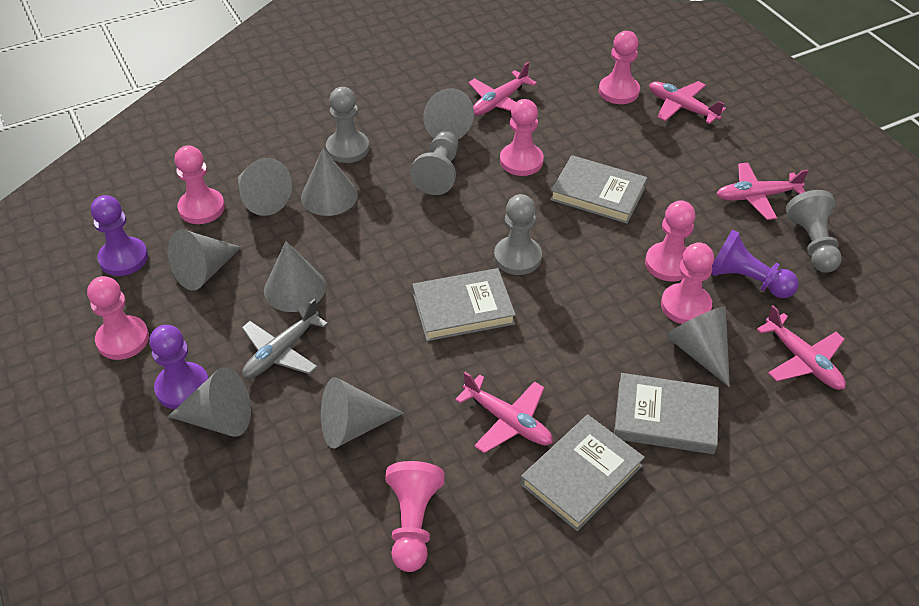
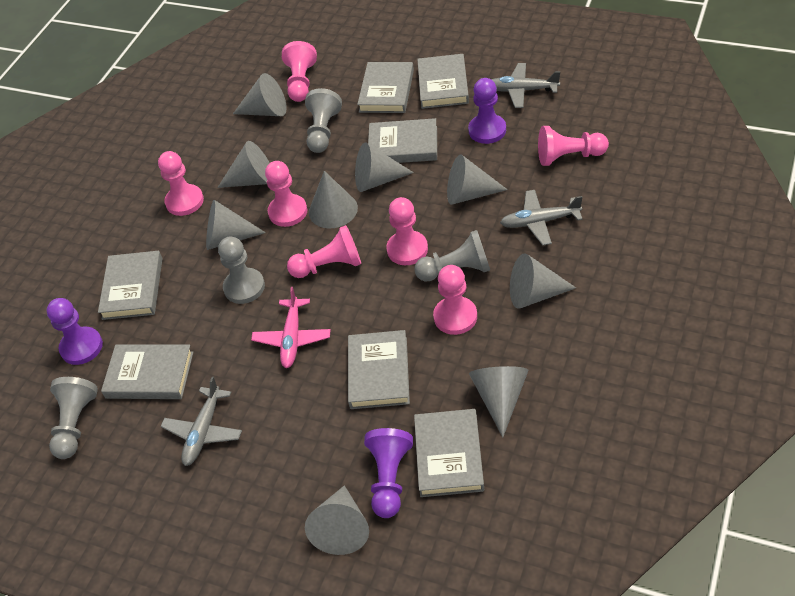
grey book: [412,268,516,341] [521,415,645,531] [550,155,647,224] [614,373,719,454] = 4 -> [98,251,163,320] [101,344,193,399] [348,330,410,409] [357,62,414,113] [368,118,437,163] [414,409,484,497] [417,54,469,109] = 7
grey cone: [168,229,241,291] [168,367,251,437] [238,158,292,216] [264,241,326,312] [301,148,358,216] [321,377,404,448] [423,88,474,139] [665,306,730,387] = 8 -> [206,200,266,250] [217,141,269,188] [233,73,287,116] [305,485,369,555] [309,171,358,228] [355,143,414,192] [447,154,508,205] [469,366,528,437] [510,253,576,309] = 9
grey plane: [242,299,328,379] = 1 -> [160,377,242,466] [491,63,560,108] [500,190,583,246] = 3
pink plane: [455,372,553,453] [468,62,537,116] [649,81,726,124] [717,163,808,220] [756,305,846,390] = 5 -> [251,287,331,368] = 1

